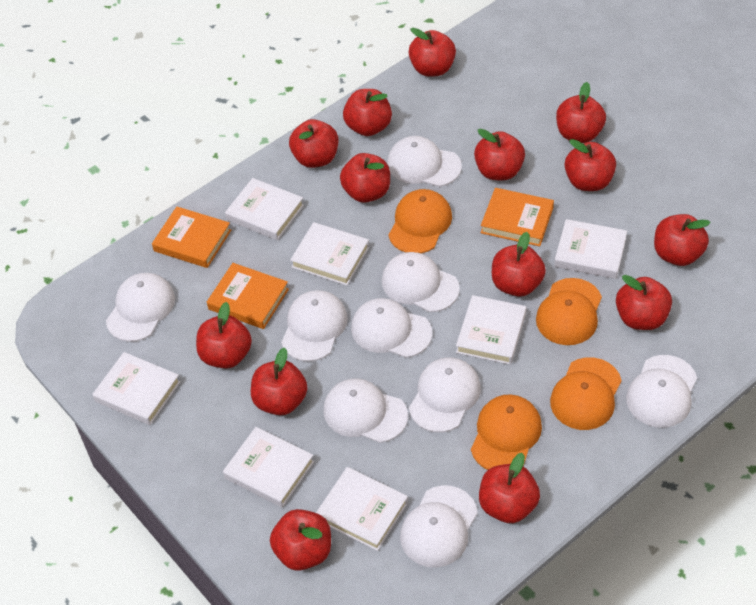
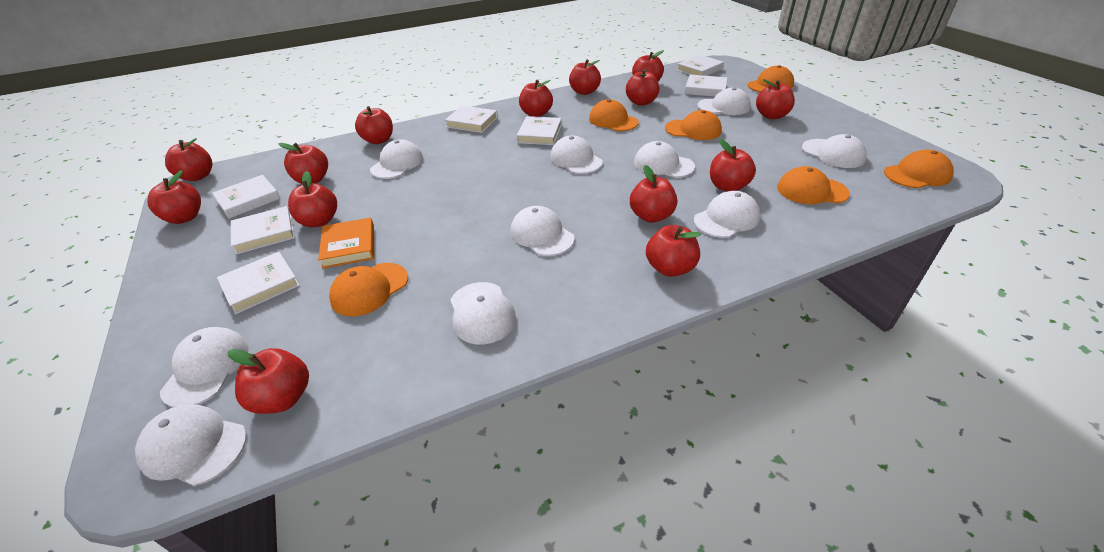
orange book: [152,207,231,268] [207,263,289,329] [481,188,554,246] = 3 -> [318,218,374,269] = 1
orange cap: [388,189,452,253] [471,395,542,470] [536,278,602,345] [550,357,622,430] = 4 -> [329,263,408,316] [589,99,639,131] [665,110,722,140] [748,65,794,92] [777,166,850,204] [884,150,954,188] = 6
white cap: [106,273,175,342] [281,290,348,362] [324,378,408,443] [351,298,432,358] [382,252,460,312] [387,136,462,187] [400,485,478,568] [409,357,481,432] [626,355,697,428] = 9 -> [135,404,247,486] [160,327,249,407] [370,139,423,179] [450,282,516,345] [510,206,575,256] [550,135,603,174] [634,141,695,178] [694,191,760,238] [698,88,751,115] [802,134,867,168] = 10

